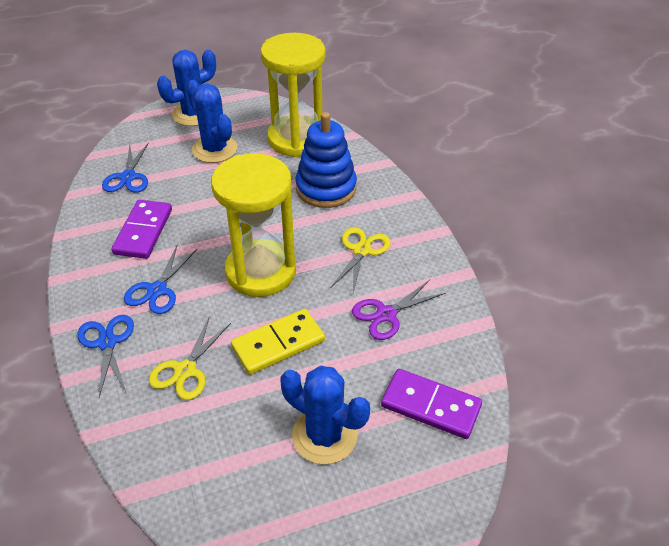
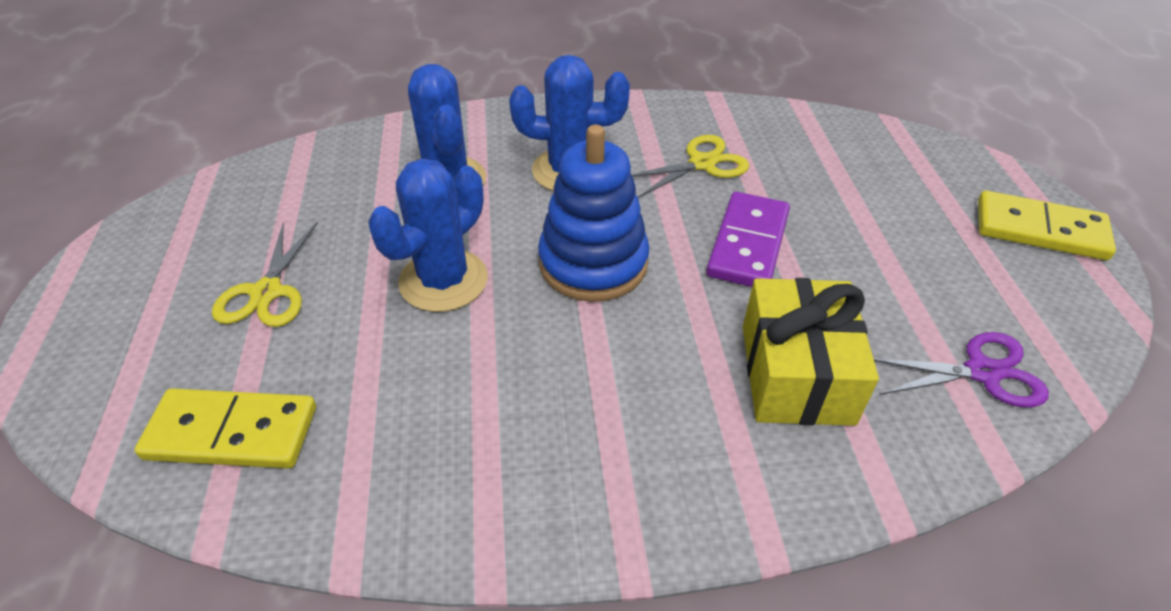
blue scissors: [77,315,134,397] [102,142,149,193] [124,246,197,314] = 3 -> none = 0
purple domino: [111,200,172,259] [381,369,482,439] = 2 -> [706,192,790,287] = 1
yellow domino: [231,309,325,375] = 1 -> [134,388,316,468] [978,191,1116,260] = 2
yellow gift: none = 0 -> [743,278,879,426] = 1
yellow hourglass: [211,153,296,297] [261,33,326,157] = 2 -> none = 0

